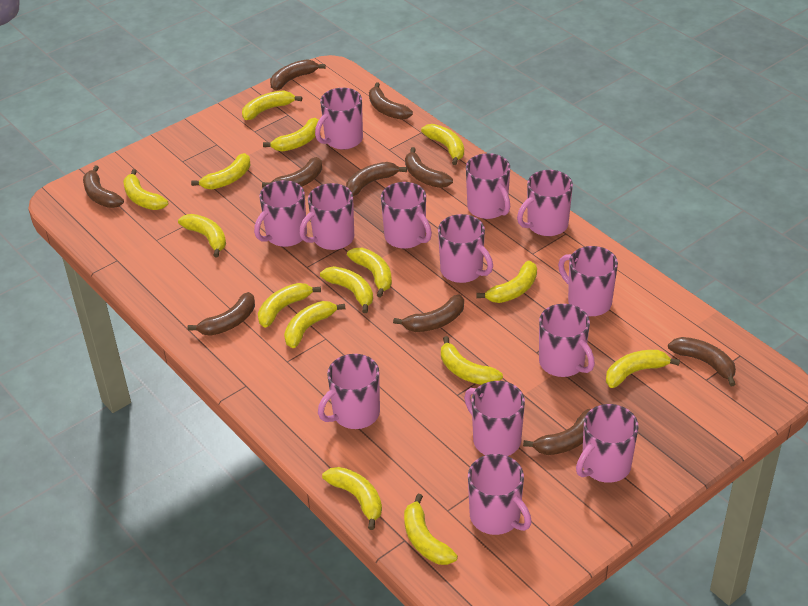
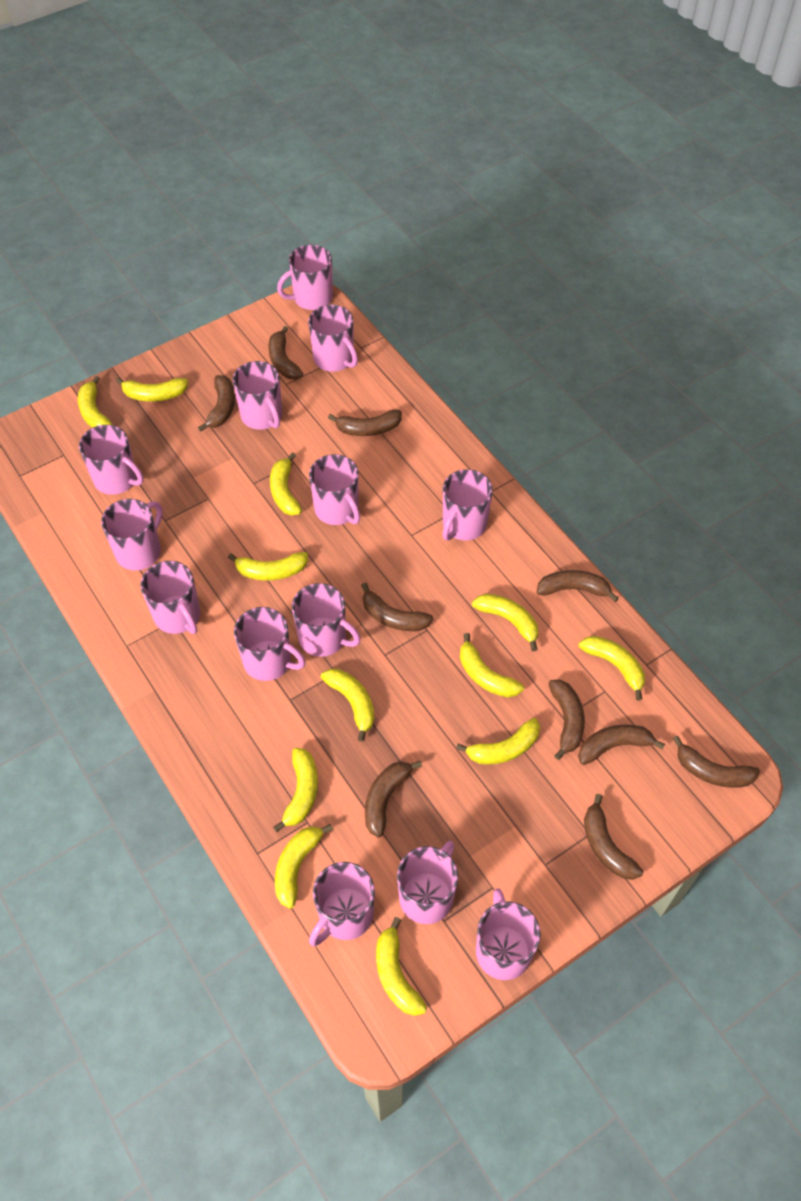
yellow banana: [123,169,168,210] [178,214,226,257] [191,153,251,189] [242,90,302,120] [258,283,321,328] [263,118,321,152] [284,301,345,348] [320,266,373,313] [322,467,382,530] [347,248,392,298] [404,494,458,565] [421,124,464,165] [441,336,503,385] [477,261,537,303] [606,350,680,388] = 15 -> [78,376,112,428] [116,377,188,402] [228,552,308,581] [270,452,302,516] [273,748,318,832] [275,824,333,909] [321,669,375,742] [376,917,427,1016] [456,718,540,765] [460,633,524,698] [472,594,539,651] [579,636,645,701] = 12

